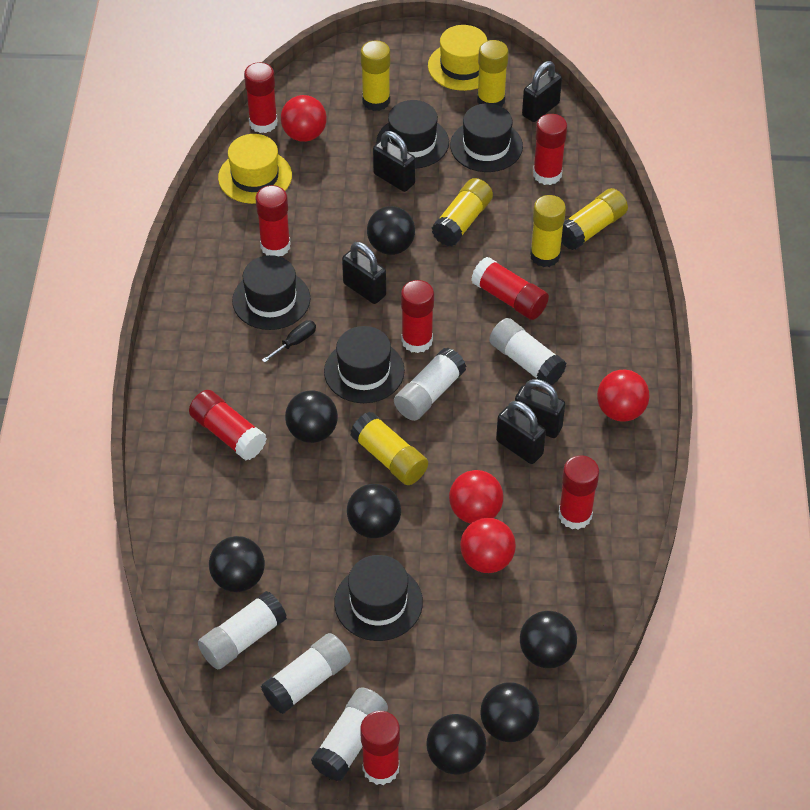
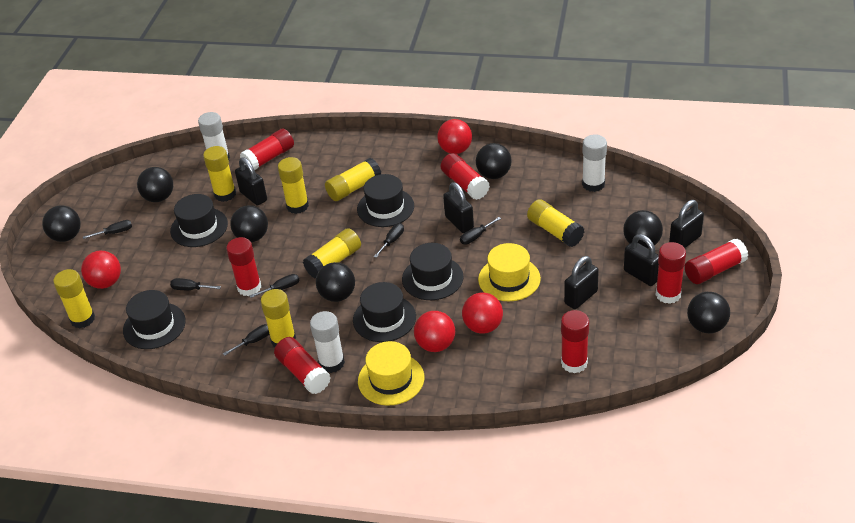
black screwdriver: [262,320,316,363] = 1 -> [83,220,132,239] [170,278,221,290] [223,324,269,356] [249,274,300,298] [374,223,404,258] [460,217,501,244] = 6
red glue stick: [189,390,267,460] [244,62,278,133] [256,185,291,256] [360,711,400,785] [401,280,434,353] [471,257,549,320] [533,114,567,185] [559,455,599,530] = 8 -> [226,237,261,296] [240,128,294,170] [274,337,331,394] [441,153,490,200] [561,310,589,374] [656,242,686,304] [685,239,748,284] = 7
white glue stick: [198,591,287,669] [261,633,351,714] [311,687,388,781] [394,348,466,421] [489,318,566,385] = 5 -> [198,112,230,161] [310,311,345,373] [582,134,607,192] = 3
yellow glue stick: [350,412,428,485] [361,40,390,111] [432,178,493,246] [477,40,508,107] [530,195,566,267] [561,188,628,250] = 6 -> [53,269,95,328] [203,146,236,202] [261,289,296,347] [278,157,309,214] [303,228,361,278] [325,158,381,201] [527,199,584,247] = 7

